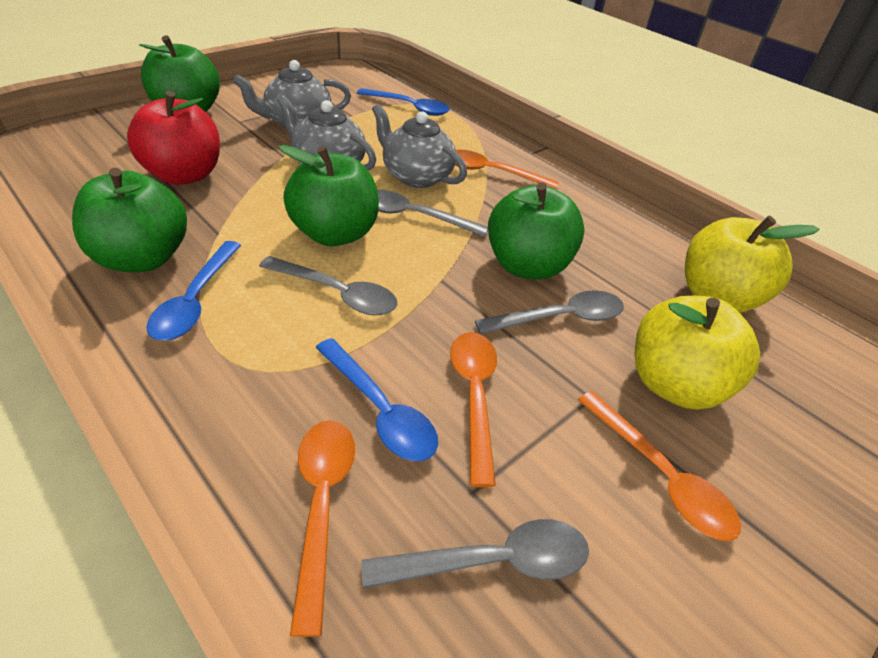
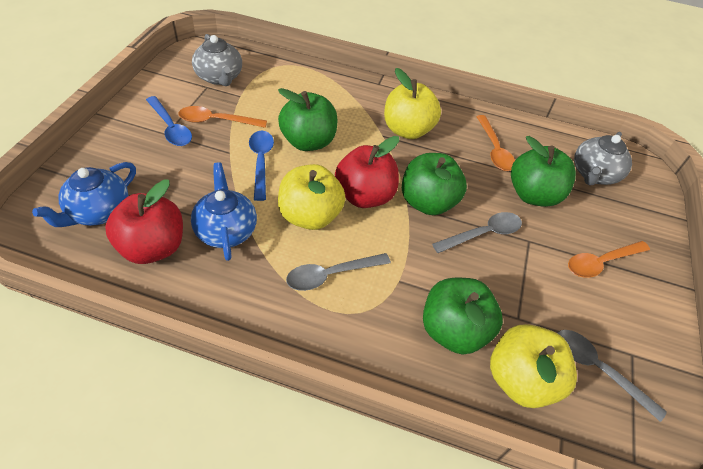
blue spoon: [146,241,241,340] [315,338,438,461] [357,88,450,116] = 3 -> [146,96,192,146] [249,131,274,201] = 2
blue teapot: none = 0 -> [32,162,136,227] [191,162,257,261] = 2
grey spoon: [259,256,398,315] [362,519,589,589] [377,190,488,237] [475,290,624,334] = 4 -> [286,253,391,291] [432,212,522,253] [558,330,667,422] = 3
grey teapot: [233,60,351,128] [277,95,376,171] [372,104,467,188] = 3 -> [192,34,242,86] [574,132,632,186] = 2
orange spoon: [290,420,355,637] [450,332,497,487] [455,150,559,189] [578,391,741,541] = 4 -> [178,106,267,128] [476,115,515,171] [568,241,650,278] = 3
red apple: [127,91,220,185] = 1 -> [105,180,183,264] [335,136,399,208] = 2
yellow apple: [634,296,760,410] [685,216,819,313] = 2 -> [278,164,346,230] [384,68,441,139] [490,324,577,408] = 3

